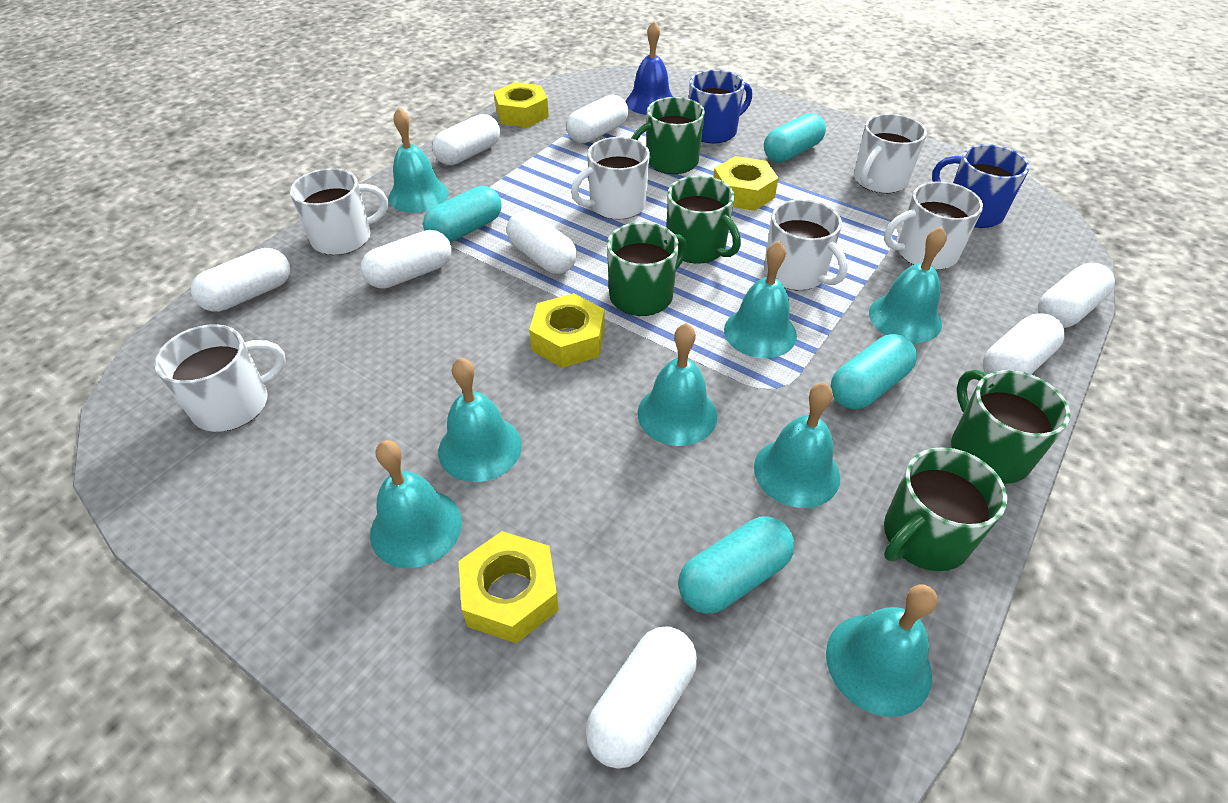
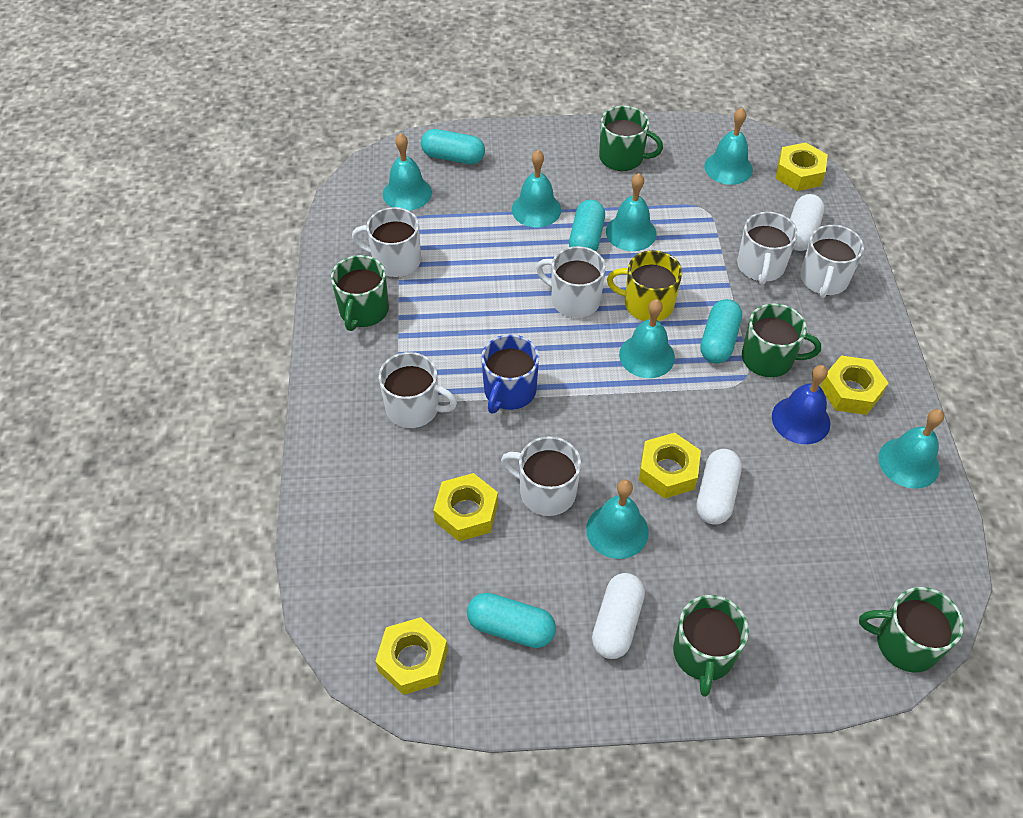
blue mug: [689,70,752,143] [932,144,1030,228] = 2 -> [481,334,539,413] = 1
turquoise bell: [370,440,462,568] [388,107,449,213] [438,357,522,482] [637,323,717,446] [724,241,797,358] [754,382,840,508] [826,585,937,717] [869,226,947,343] = 8 -> [383,133,432,211] [512,150,561,228] [586,479,649,559] [606,173,656,251] [619,299,675,378] [704,108,753,185] [879,409,944,488] = 7
white capsule: [191,248,290,312] [361,230,451,289] [432,114,500,165] [506,211,577,274] [566,94,628,143] [585,626,697,769] [983,313,1065,374] [1038,263,1115,328] = 8 -> [592,573,645,659] [696,449,742,525] [790,194,824,251] = 3
yellow mug: none = 0 -> [607,250,682,321] = 1
yellow nut: [459,531,559,643] [494,82,549,127] [529,293,605,368] [713,156,779,211] = 4 -> [375,617,448,695] [433,473,498,541] [639,433,701,499] [776,142,828,191] [820,356,888,415] = 5

